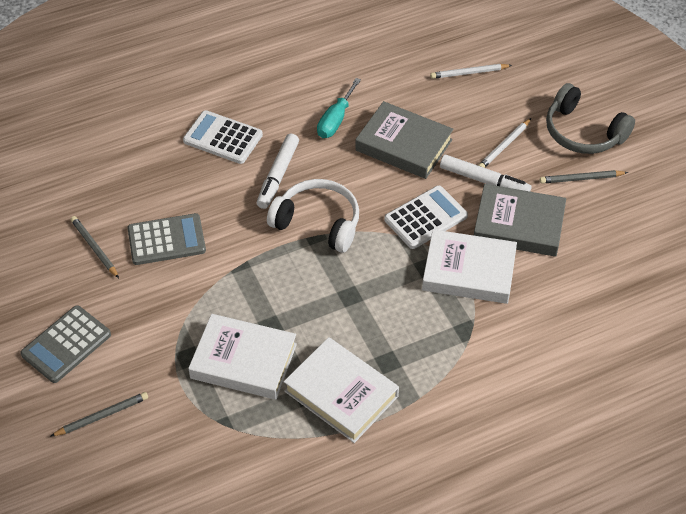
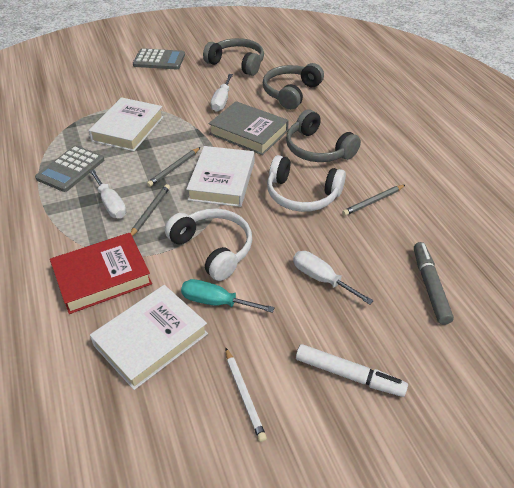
grey book: [355,101,453,179] [474,184,566,257] = 2 -> [209,101,289,155] = 1
grey headphones: [546,83,635,154] = 1 -> [203,38,264,76] [263,63,324,110] [286,110,361,162] = 3
grey marker: none = 0 -> [414,242,454,325] = 1
red book: none = 0 -> [50,233,152,314] = 1
white calculator: [183,110,263,164] [384,185,468,249] = 2 -> none = 0
white headphones: [267,179,359,253] = 1 -> [165,208,252,281] [267,155,346,212] = 2
white marker: [257,133,299,209] [440,155,531,191] = 2 -> [296,344,408,397] = 1
white pencil: [430,64,512,79] [478,118,531,168] = 2 -> [226,348,267,442] = 1
white screwdriver: none = 0 -> [89,169,126,219] [211,74,233,112] [293,251,374,305] = 3

